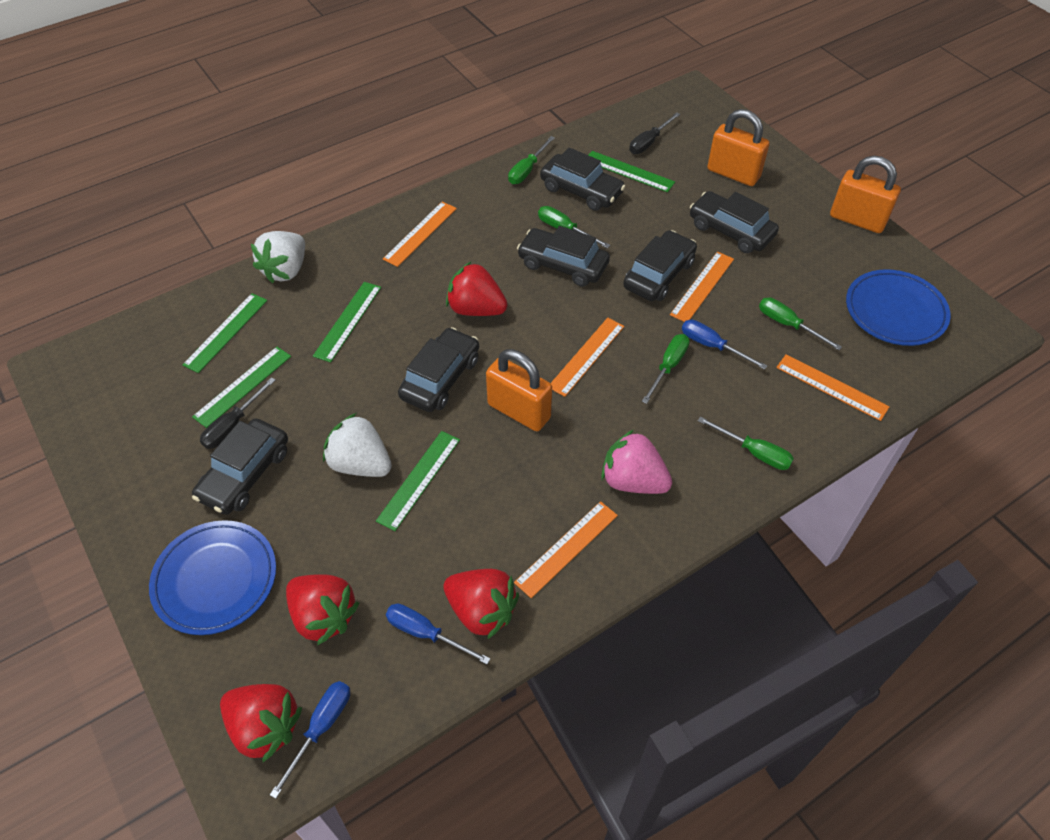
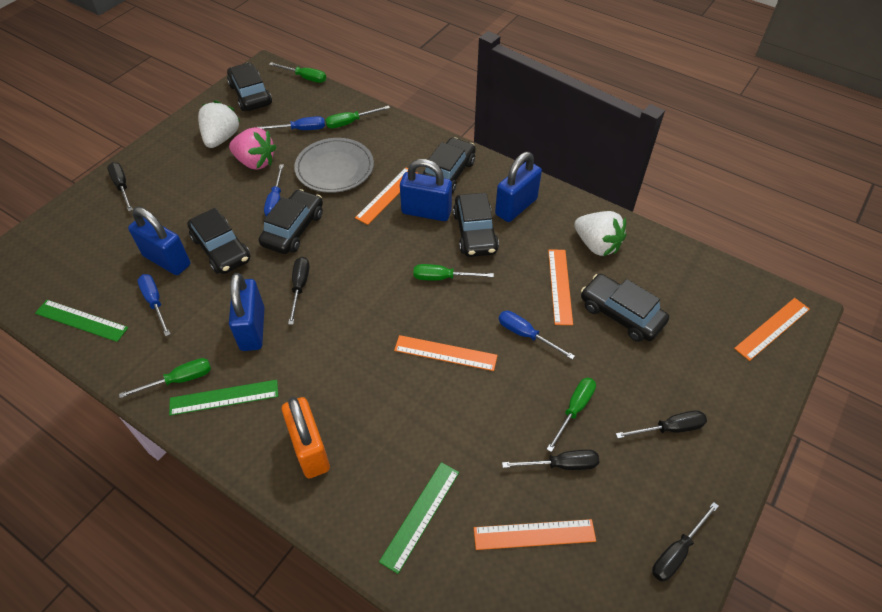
black screwdriver: [200,377,276,449] [629,112,680,154] = 2 -> [107,162,133,211] [288,257,310,325] [502,449,599,470] [616,410,707,439] [652,502,719,582] = 5
blue padlock: none = 0 -> [128,207,190,275] [229,273,264,351] [400,159,452,221] [495,152,542,222] = 4
blue plate: [149,520,276,635] [846,269,951,346] = 2 -> none = 0
blue screwdriver: [270,681,350,799] [386,604,490,664] [682,320,767,369] = 3 -> [137,274,170,336] [257,116,325,130] [264,164,284,216] [499,311,575,360] = 4
green ruler: [182,293,267,373] [192,347,291,428] [313,282,381,363] [376,431,460,531] [589,151,675,192] = 5 -> [35,300,128,342] [169,380,278,416] [379,462,459,574] = 3
grey plate: none = 0 -> [294,138,374,193] = 1
orange padlock: [486,349,552,431] [707,109,770,186] [830,156,901,233] = 3 -> [282,397,330,478] = 1
red strawberry: [220,684,302,762] [286,574,359,646] [443,569,519,639] [446,261,508,316] = 4 -> none = 0

